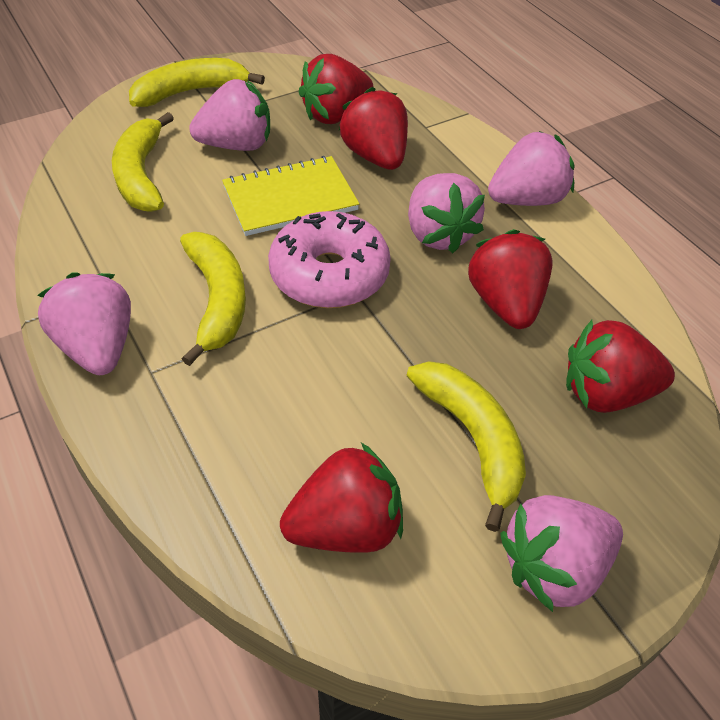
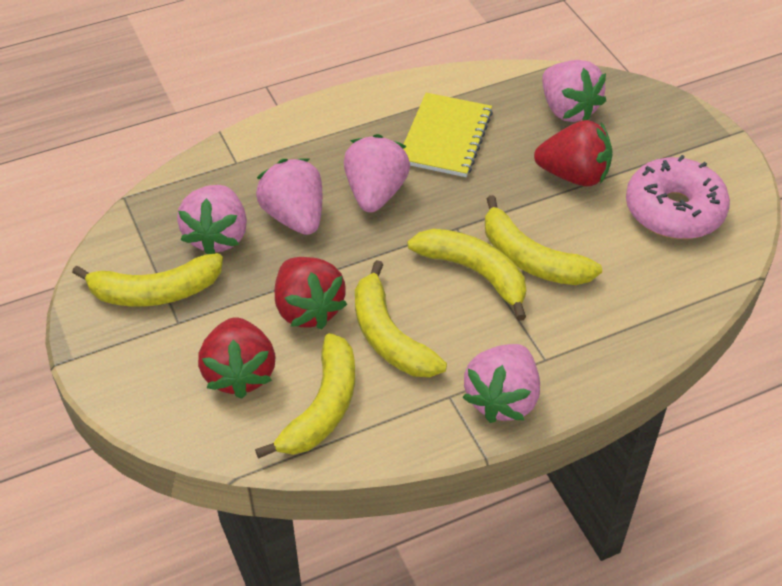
red strawberry: [280,443,403,553] [299,54,373,124] [339,87,408,170] [468,229,553,329] [566,320,675,413] = 5 -> [198,317,275,399] [275,257,347,329] [534,120,613,186] = 3
yellow banana: [112,112,174,212] [129,58,265,107] [180,232,246,366] [407,361,526,532] = 4 -> [72,253,223,307] [255,333,355,459] [355,260,447,377] [407,229,526,321] [485,195,602,285] = 5

